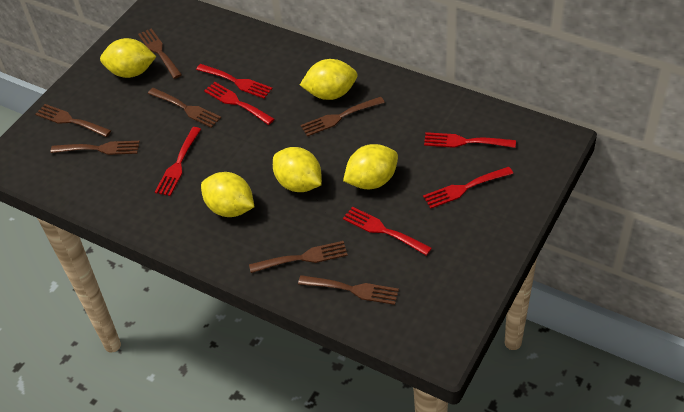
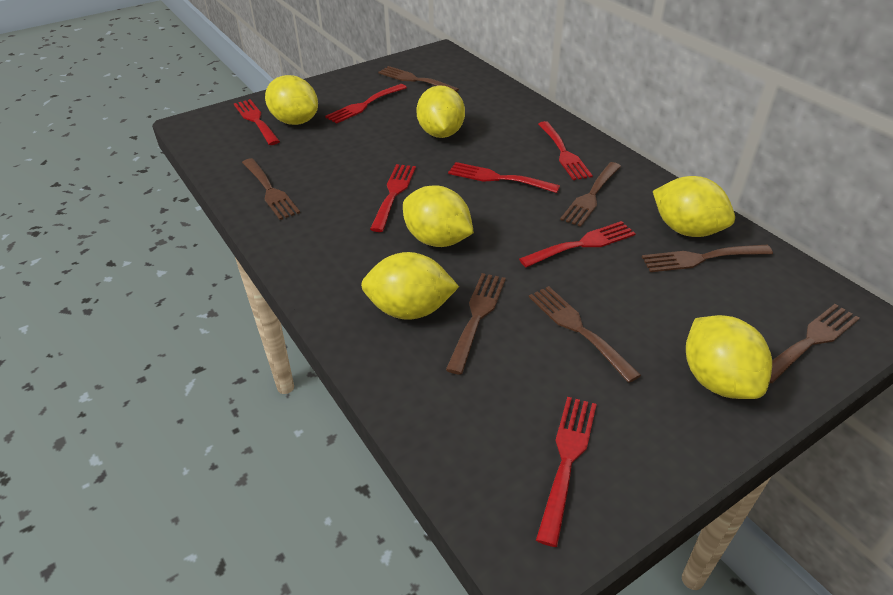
red fork: [155,127,201,196] [196,64,273,98] [204,82,275,125] [343,206,432,256] [423,167,513,208] [424,132,516,148] = 6 -> [233,99,280,145] [325,84,407,124] [370,164,416,232] [448,162,560,193] [519,221,636,267] [536,397,597,547] [538,121,593,180] = 7
yellow lemon: [100,38,156,78] [201,172,254,217] [273,147,322,192] [300,59,357,100] [343,144,398,189] = 5 -> [265,75,318,125] [361,252,459,320] [403,185,474,247] [416,85,465,138] [653,176,735,237] [686,315,772,399] = 6

